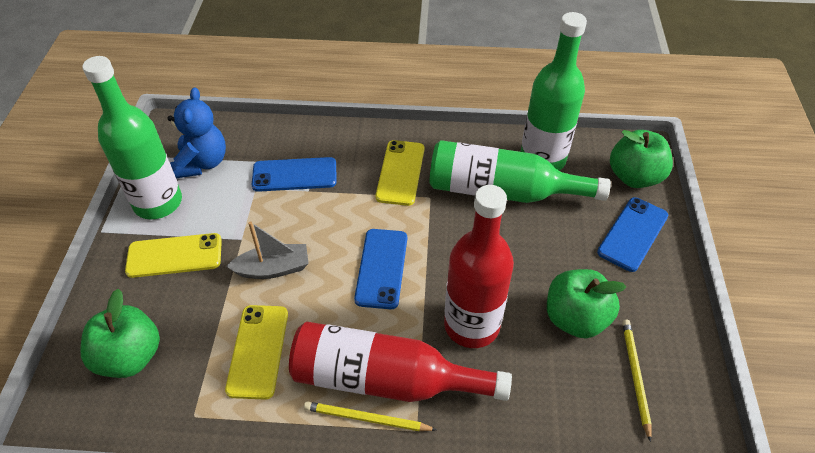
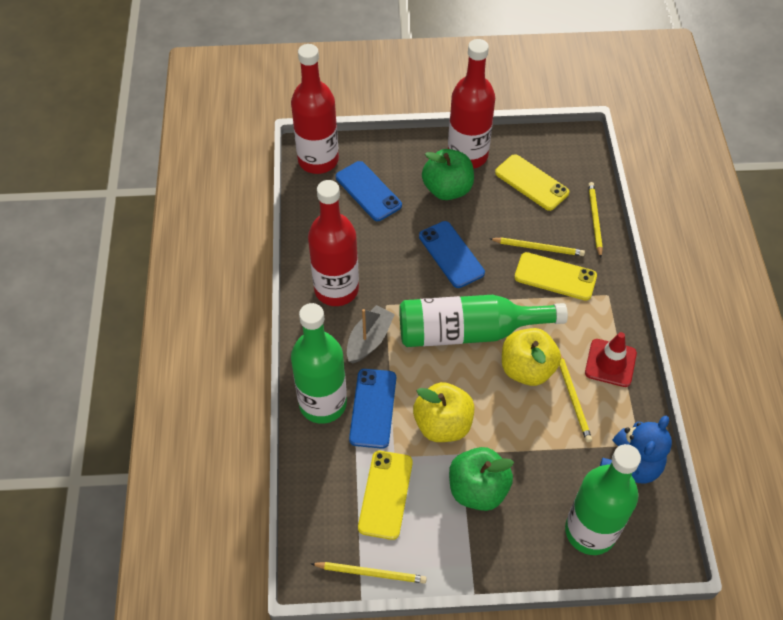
green apple: [80,289,160,378] [547,269,626,339] [610,130,673,188] = 3 -> [422,149,474,200] [449,447,514,511] = 2
red bottle: [289,322,512,402] [444,185,514,348] = 2 -> [291,44,339,174] [308,180,359,306] [448,39,495,169] = 3
red traffic cone: none = 0 -> [585,332,637,387] = 1
yellow apple: none = 0 -> [413,382,474,442] [502,328,561,386] = 2
yellow pencil: [304,401,437,431] [622,320,652,442] = 2 -> [311,562,427,584] [490,237,585,256] [559,355,592,442] [588,182,603,258] = 4

